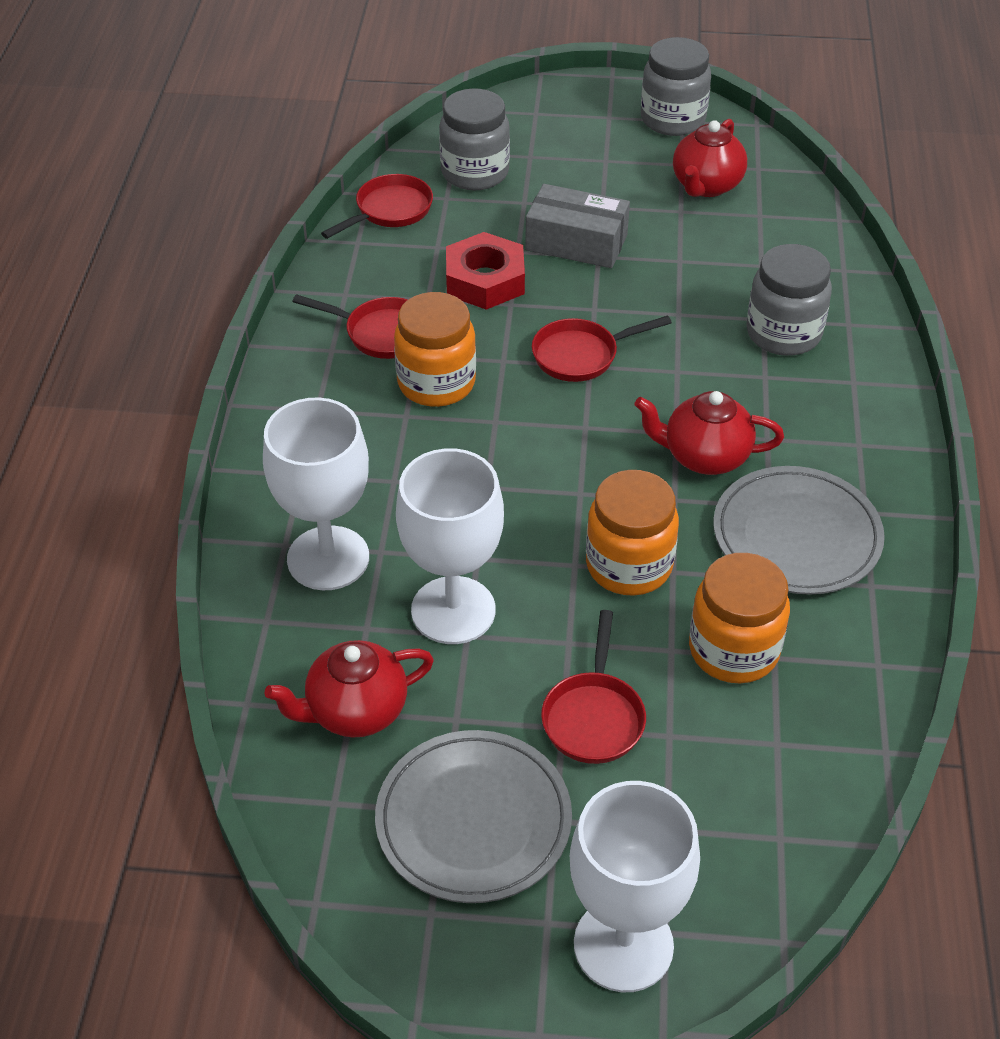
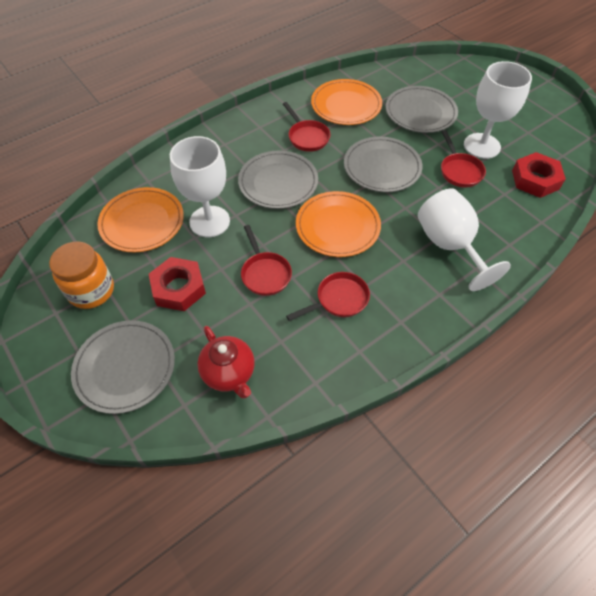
grey box: [525,184,630,268] = 1 -> none = 0
grey jar: [439,89,510,190] [641,37,711,136] [746,244,832,356] = 3 -> none = 0
grey plate: [375,730,572,903] [713,466,885,595] = 2 -> [71,320,175,414] [238,151,318,209] [344,137,423,192] [386,86,458,133] = 4
orange jar: [394,292,476,407] [586,470,679,596] [689,553,790,683] = 3 -> [49,242,114,309] = 1
orange plate: none = 0 -> [97,187,184,252] [296,191,381,257] [311,79,382,125] = 3
red nut: [446,232,525,310] = 1 -> [149,257,206,311] [512,152,566,198] = 2
red teapot: [265,640,434,737] [634,391,784,475] [673,119,747,197] = 3 -> [197,326,255,398] = 1

